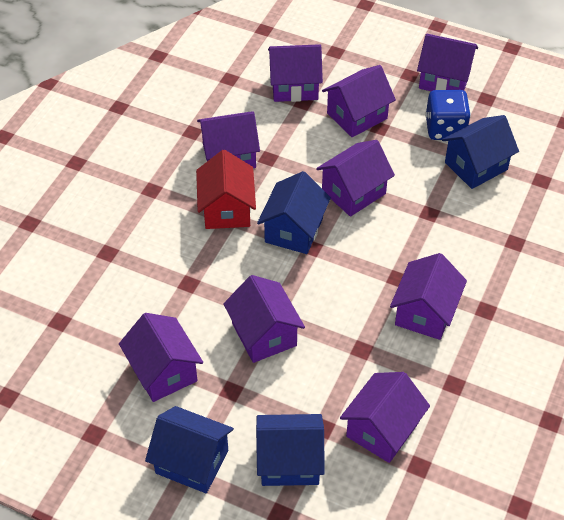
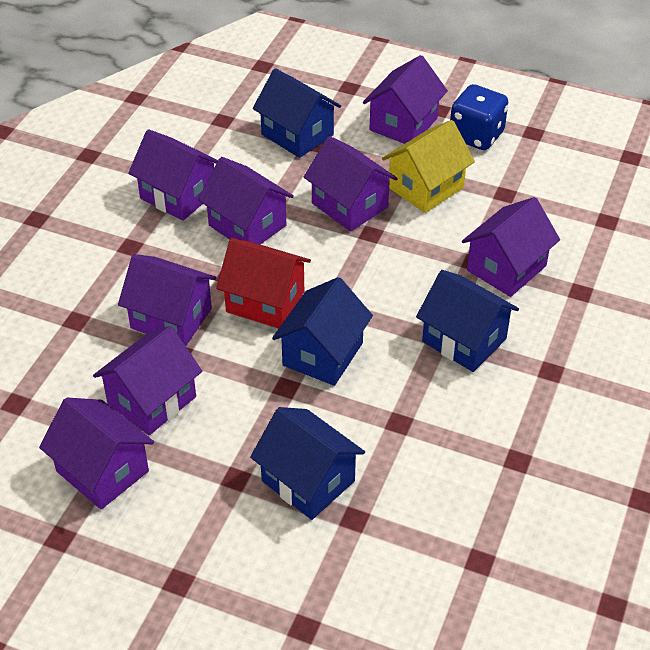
purple house: [119,313,203,402] [197,111,260,168] [223,275,305,363] [268,44,323,102] [316,140,395,217] [322,65,396,137] [340,372,430,463] [390,253,467,340] [417,34,478,91] = 9 -> [39,397,154,509] [93,326,202,435] [118,254,217,346] [128,129,218,221] [198,157,294,245] [304,136,398,232] [363,55,448,144] [462,197,560,297] = 8
yellow house: none = 0 -> [382,120,475,213] = 1

